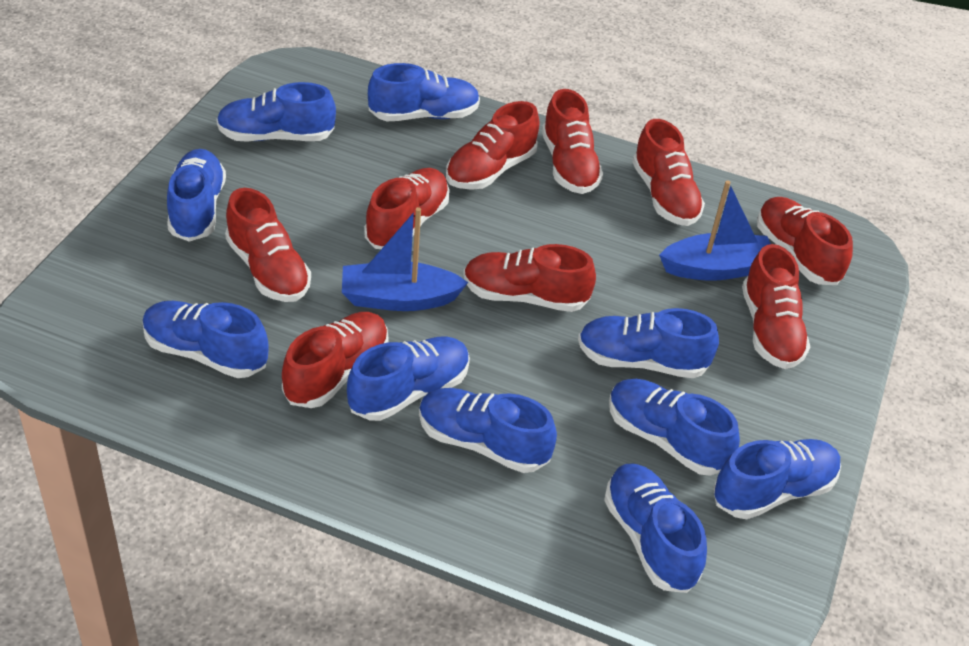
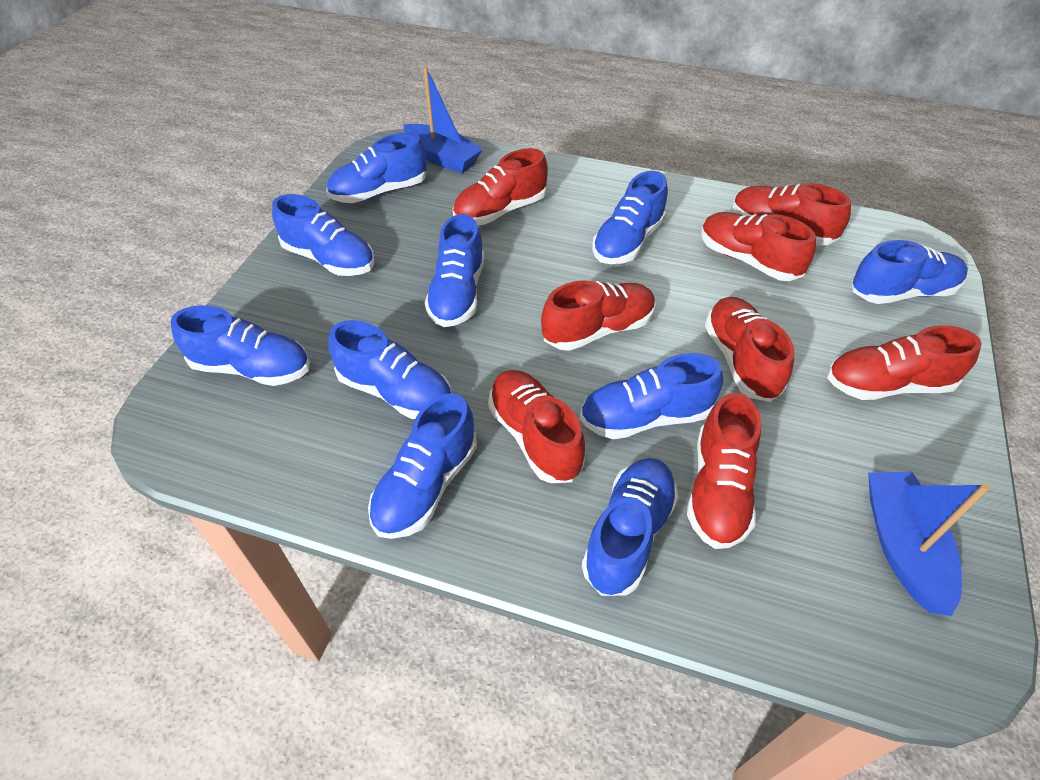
red shoe: [225,188,311,302] [282,312,389,408] [364,168,450,249] [446,101,539,190] [463,244,596,312] [542,89,603,194] [632,119,705,226] [742,244,810,369] [757,197,853,285] = 9 -> [453,148,548,225] [488,370,585,483] [541,280,656,351] [687,393,761,549] [701,212,816,281] [705,297,795,402] [733,183,851,246] [827,325,982,400] = 8

